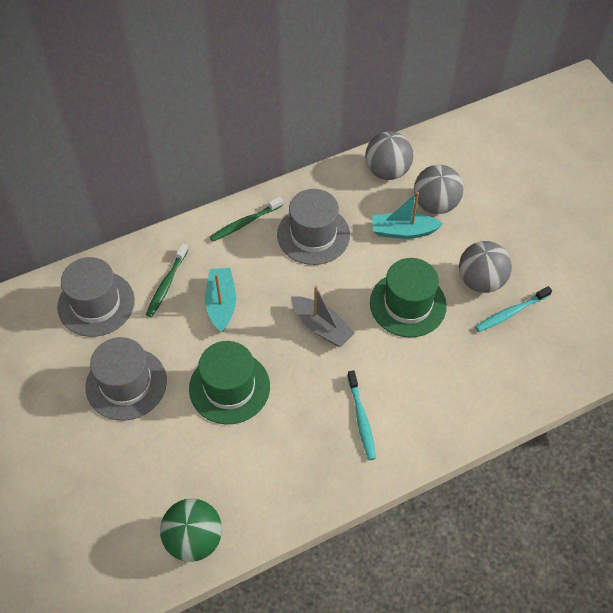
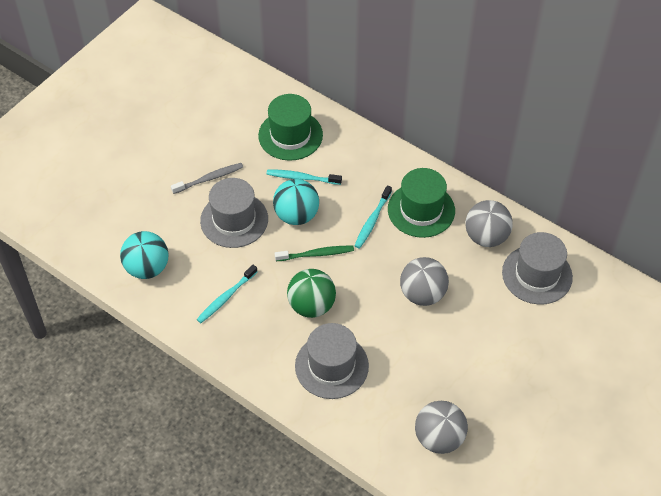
green toothbrush: [146,243,188,317] [210,197,283,242] = 2 -> [275,246,354,261] = 1
grey boat: [291,286,355,347] = 1 -> none = 0
grey toothbrush: none = 0 -> [171,163,243,194] = 1
turquoise ball: none = 0 -> [120,231,168,279] [273,179,319,225] = 2
turquoise boat: [205,268,236,332] [372,192,443,239] = 2 -> none = 0
turquoise toothbrush: [347,370,376,460] [475,286,552,332] = 2 -> [197,265,258,323] [266,169,342,185] [355,185,392,249] = 3

